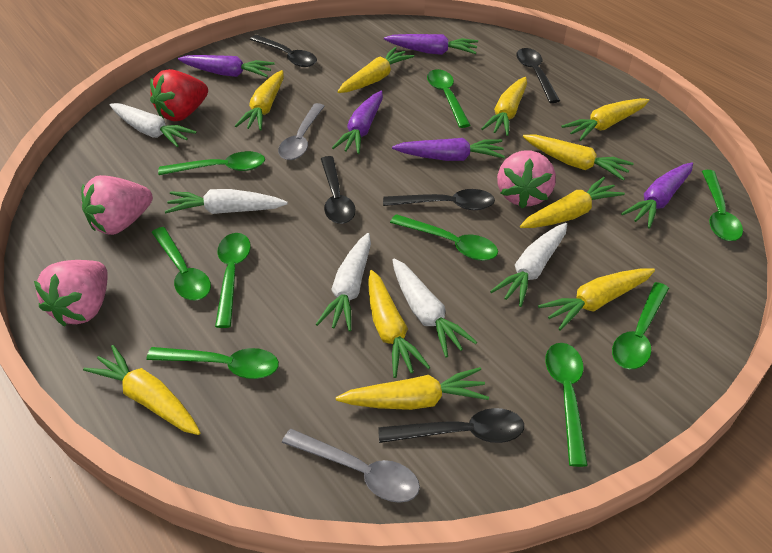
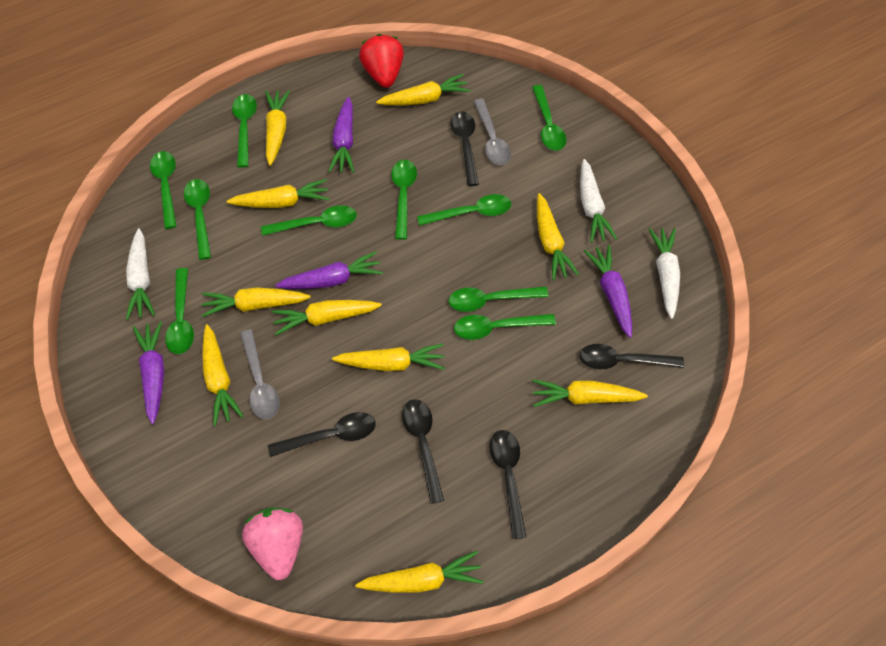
green spoon: [146,347,279,379] [151,227,211,300] [158,151,265,175] [215,233,251,328] [390,214,498,261] [427,69,470,128] [545,343,588,467] [612,282,669,369] [702,170,743,241] = 9 -> [150,151,177,229] [165,268,194,354] [184,179,211,260] [232,94,257,168] [261,205,357,236] [391,160,417,240] [417,194,511,226] [449,286,549,312] [454,314,556,340] [532,85,566,151] = 10
pink strawberry: [34,260,108,326] [81,175,153,235] [497,150,556,208] = 3 -> [242,508,303,580] = 1
purple carrot: [178,55,274,77] [332,91,383,154] [384,34,478,55] [392,138,505,161] [621,163,693,229] = 5 -> [133,321,164,424] [275,251,383,289] [328,97,354,173] [584,244,632,338] = 4
white carrot: [110,103,196,147] [165,189,288,214] [316,233,371,331] [392,258,477,357] [490,223,567,307] = 5 -> [126,228,155,320] [580,159,617,243] [649,228,680,319] = 3

